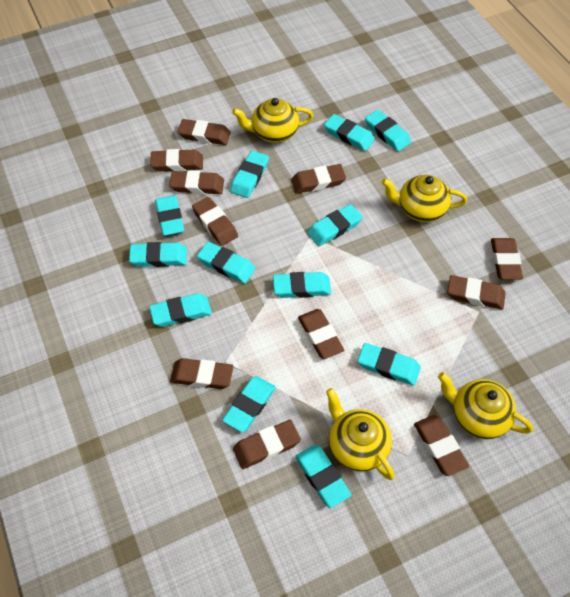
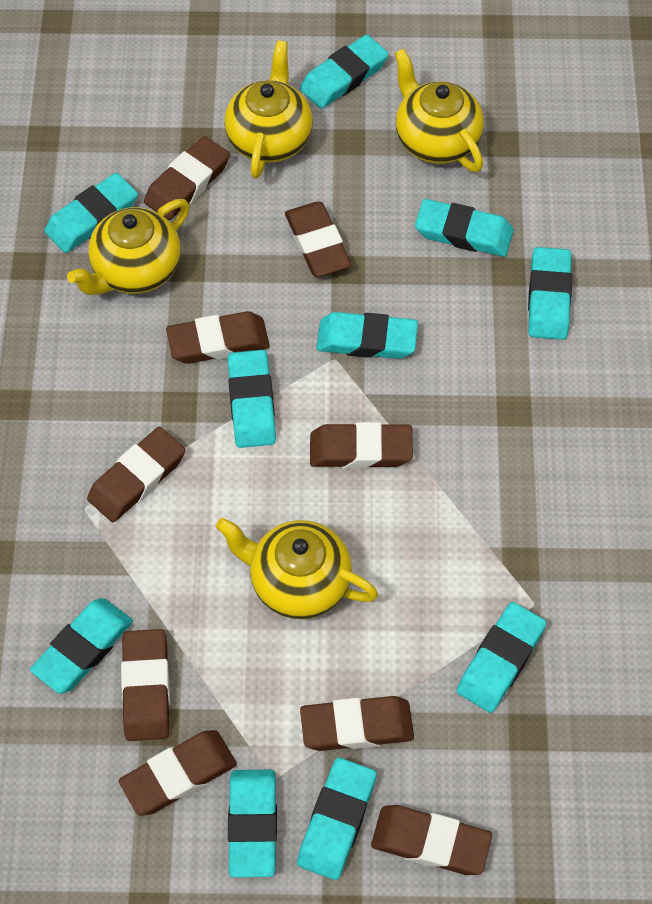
brown eraser: [150,149,203,171] [169,170,224,194] [170,358,233,389] [178,119,231,145] [192,197,238,246] [233,420,301,469] [291,164,346,194] [298,309,344,359] [414,415,469,476] [448,275,505,310] [491,238,523,280] = 11 -> [87,427,185,522] [119,730,237,816] [121,629,170,741] [144,136,230,220] [166,311,270,364] [285,202,352,277] [300,696,414,751] [310,422,413,469] [371,805,492,875] = 9
turquoise eraser: [129,242,187,267] [149,293,212,327] [155,195,184,236] [197,242,255,284] [222,376,276,432] [230,151,269,198] [273,272,331,298] [295,444,351,508] [307,204,363,246] [324,114,375,151] [358,343,421,386] [365,110,411,151] = 12 -> [30,598,133,694] [45,173,138,253] [227,350,276,448] [228,770,277,877] [297,757,377,880] [300,34,388,109] [316,312,418,359] [415,199,514,257] [457,602,546,713] [528,247,572,340] = 10

